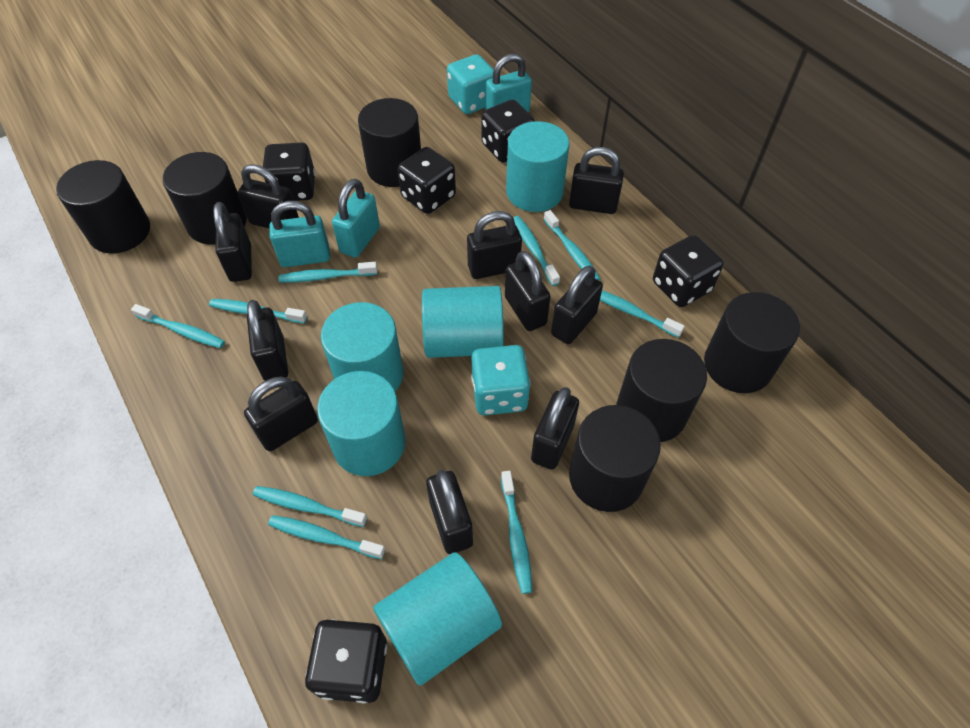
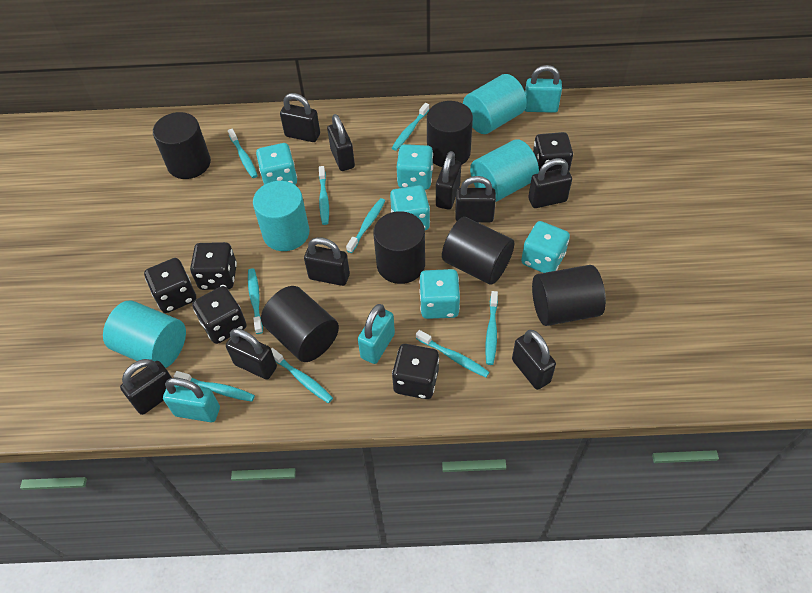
black padlock: [213,202,252,282] [238,164,299,228] [244,377,318,451] [247,300,288,381] [426,470,473,554] [467,211,522,279] [505,251,551,331] [531,387,579,470] [551,266,603,344] [569,147,624,214] = 10 -> [120,359,172,415] [226,328,277,380] [280,93,320,142] [304,237,350,286] [327,114,355,171] [436,151,461,210] [455,176,496,222] [512,330,556,390] [528,158,572,208] = 9
turquoise cylinder: [317,371,406,476] [321,302,404,391] [373,552,502,686] [422,286,504,358] [506,121,570,212] = 5 -> [103,300,186,368] [253,181,310,251] [463,74,527,134] [470,139,539,202] = 4
turquoise dice: [447,54,494,114] [471,345,531,415] = 2 -> [256,143,297,185] [390,185,430,230] [397,144,433,190] [419,269,460,319] [521,221,570,273] = 5

